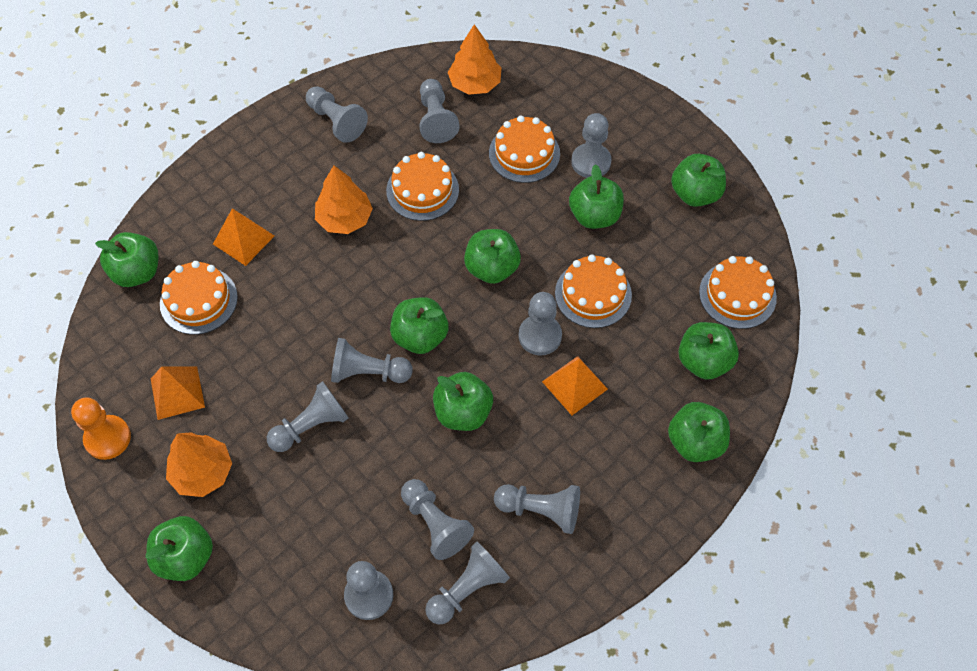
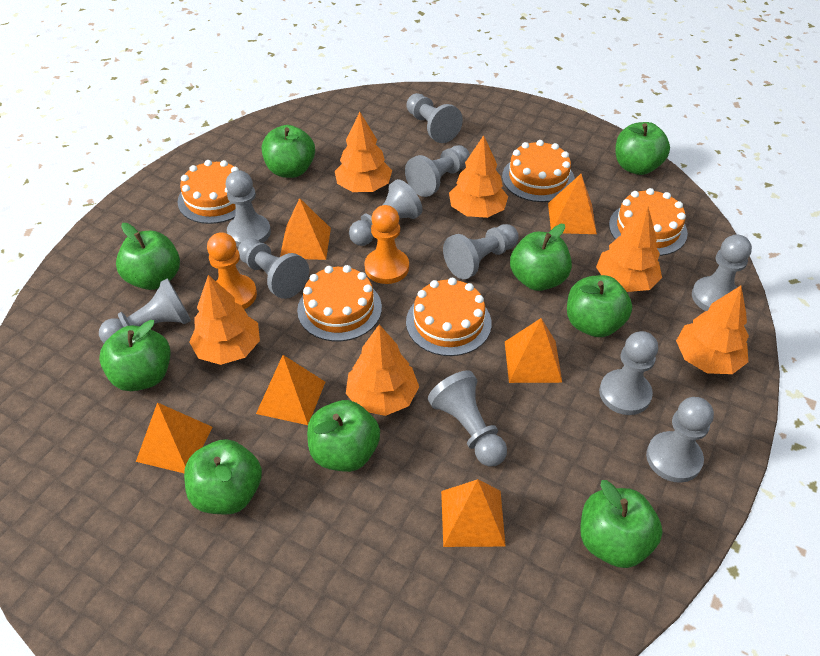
grey pawn: [267,381,349,452] [306,86,368,143] [331,338,413,383] [344,561,393,620] [401,479,474,560] [419,79,460,143] [425,542,510,625] [494,484,580,534] [519,292,562,356] [571,113,612,178] = 10 -> [99,278,191,343] [226,170,271,246] [238,238,309,299] [349,179,423,246] [405,145,470,197] [406,93,463,143] [428,370,507,467] [443,224,519,279] [599,331,658,415] [646,397,714,483] [692,234,752,311] = 11
orange pawn: [71,397,131,460] = 1 -> [207,232,257,309] [364,205,409,284] = 2
orange pyramid: [151,366,205,420] [213,208,274,266] [542,356,608,415] = 3 -> [136,402,213,473] [256,355,325,425] [280,198,331,260] [441,479,506,547] [505,318,562,383] [548,174,597,234] = 6
orange tree: [166,432,232,497] [315,165,373,234] [448,24,501,95] = 3 -> [189,275,260,365] [335,112,392,192] [346,324,419,416] [449,135,508,218] [596,206,662,292] [676,286,749,374] = 6

